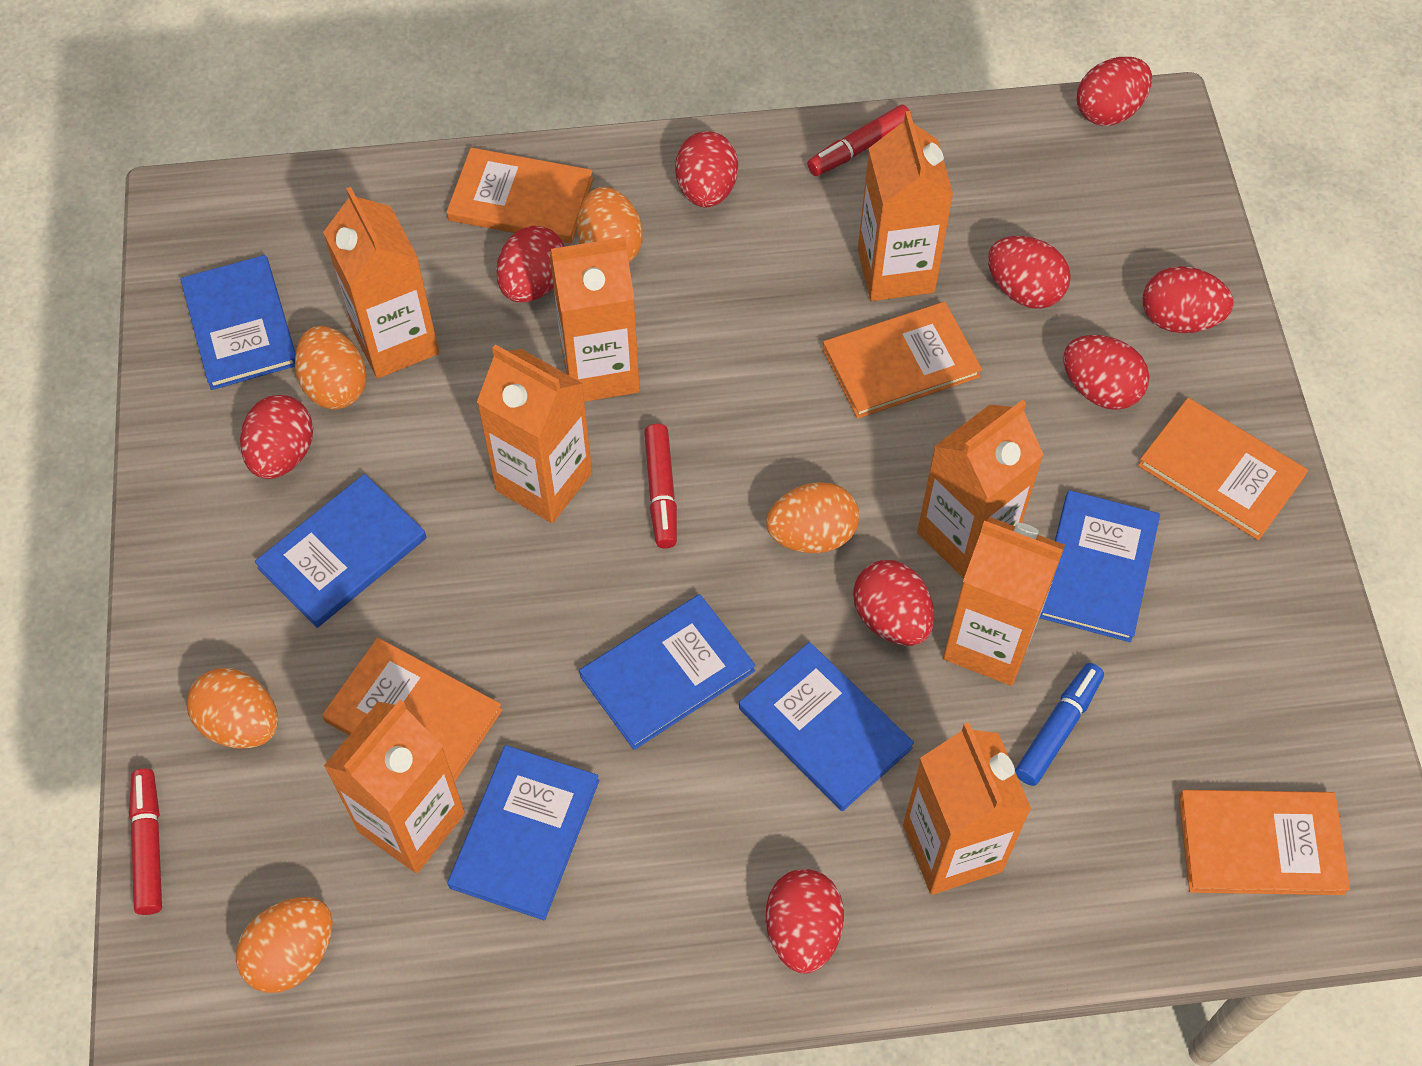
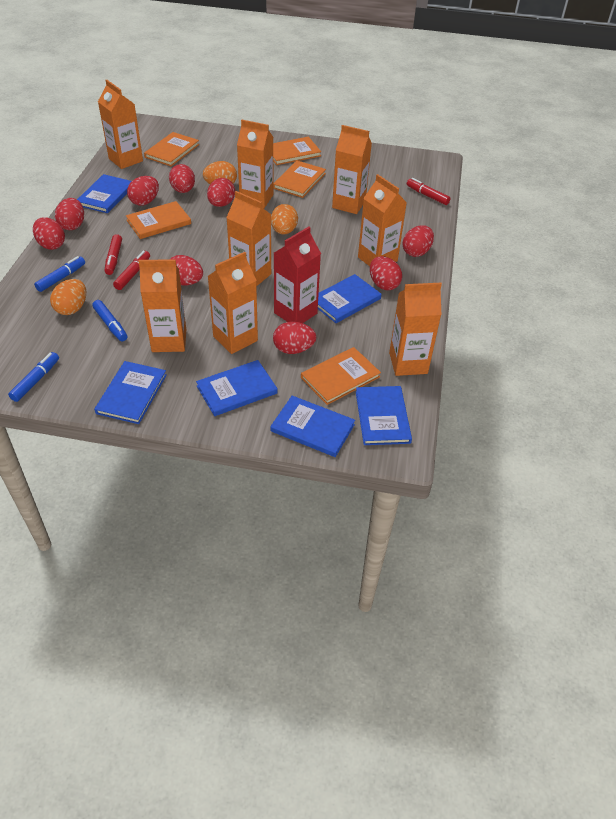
blue marker: [1015,663,1104,786] = 1 -> [8,352,59,402] [34,256,85,292] [92,300,127,341] = 3
orange egg: [187,668,278,749] [236,897,333,993] [295,326,367,410] [577,187,643,263] [766,482,859,553] = 5 -> [50,279,86,315] [203,161,237,184] [271,204,298,234] = 3
red carton: none = 0 -> [274,227,321,323] = 1

